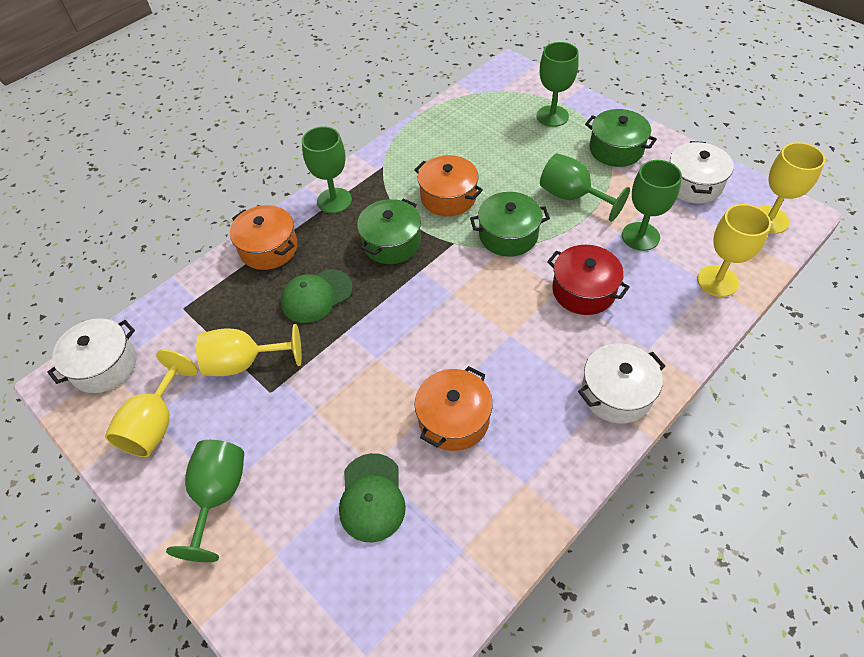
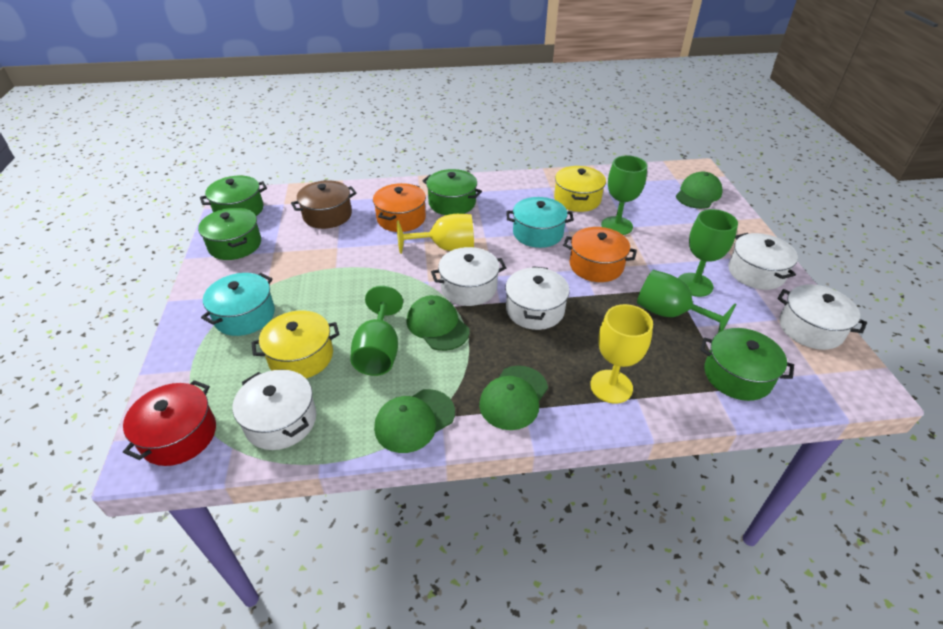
brown pot: none = 0 -> [291,180,357,229] = 1
green cap: [281,269,353,323] [339,453,406,543] = 2 -> [374,389,455,453] [406,295,469,351] [479,366,548,430] [676,172,723,209] = 4
green goblet: [166,440,244,562] [302,126,352,214] [537,42,579,127] [540,153,630,222] [622,160,682,251] = 5 -> [350,286,403,376] [601,155,647,235] [637,270,736,333] [678,209,738,297] = 4
green pot: [357,199,421,264] [470,192,550,257] [585,109,657,167] = 3 -> [198,208,261,260] [200,176,267,216] [423,169,482,215] [700,328,794,401] = 4
orange pot: [230,205,297,270] [414,155,483,216] [415,366,493,451] = 3 -> [373,183,426,232] [563,227,637,282] = 2
turquoise pot: none = 0 -> [201,273,275,336] [506,197,574,248] = 2
white pot: [47,318,136,393] [578,343,665,424] [670,141,734,204] = 3 -> [233,370,317,450] [431,247,506,306] [505,266,570,330] [728,233,798,290] [778,285,867,350] = 5
yellow goblet: [105,349,198,457] [196,324,302,376] [697,204,771,297] [758,142,825,234] = 4 -> [397,214,474,254] [590,304,653,404] = 2
yellow pot: none = 0 -> [252,310,339,378] [554,166,606,212] = 2

